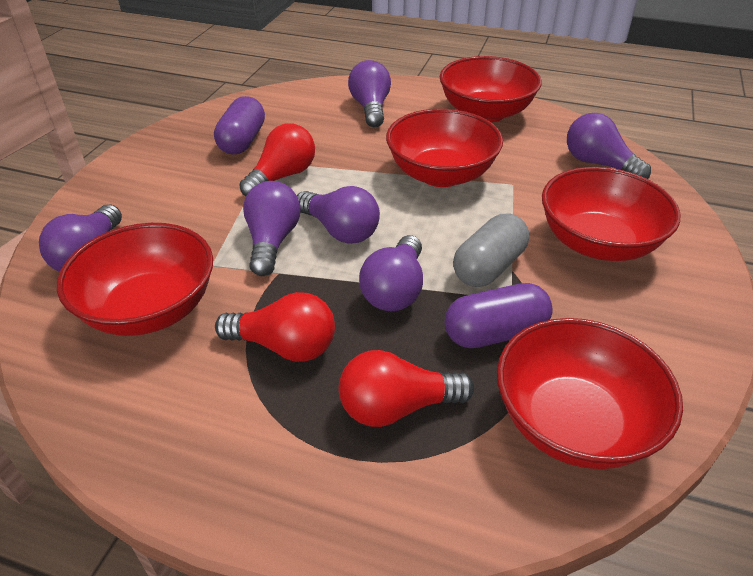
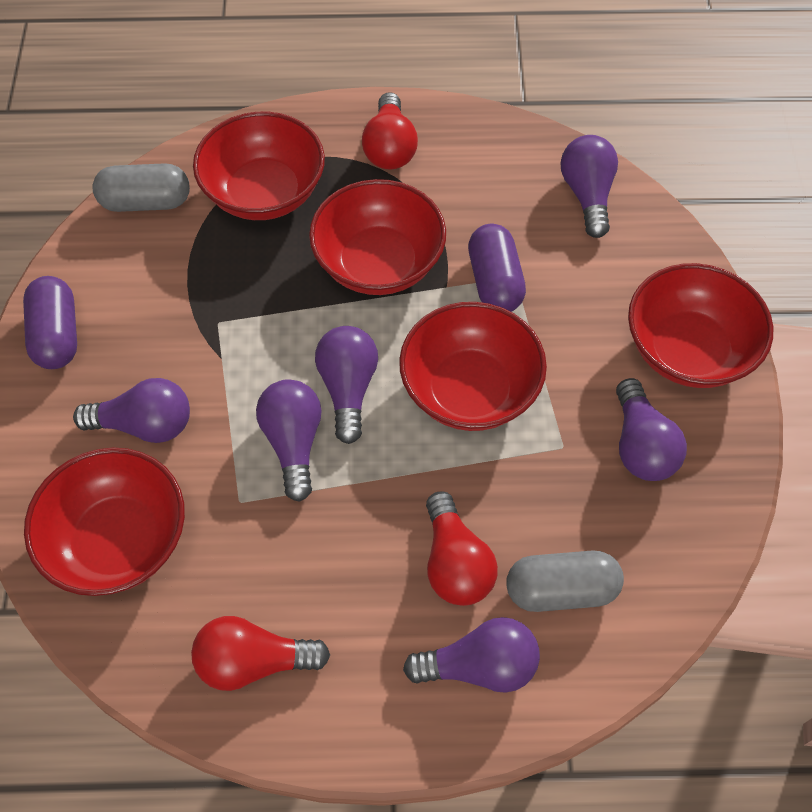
grey capsule: [453,214,529,287] = 1 -> [93,163,190,212] [507,550,624,612] = 2

